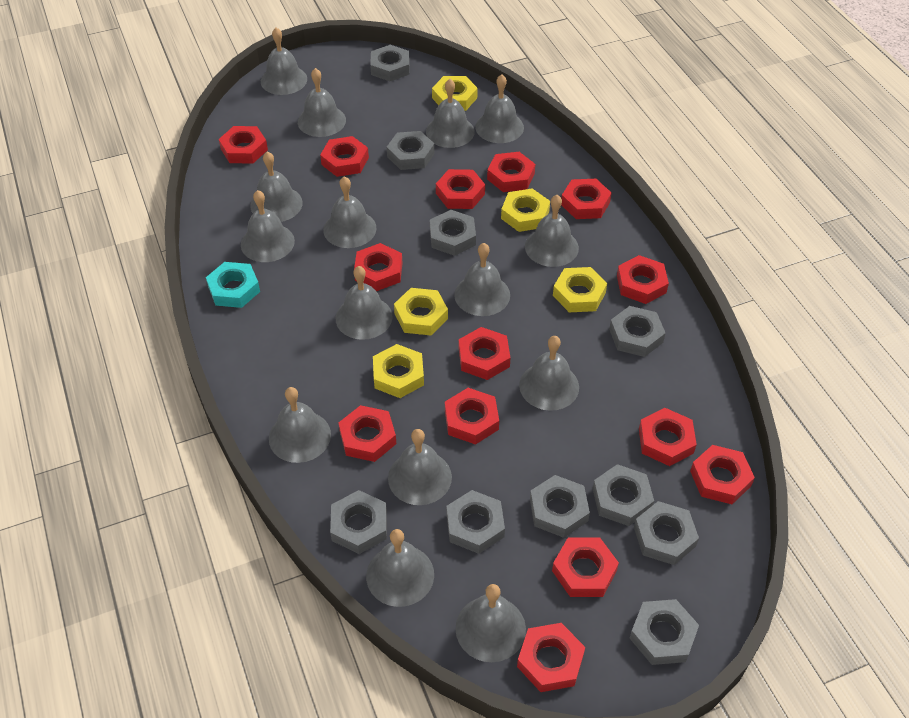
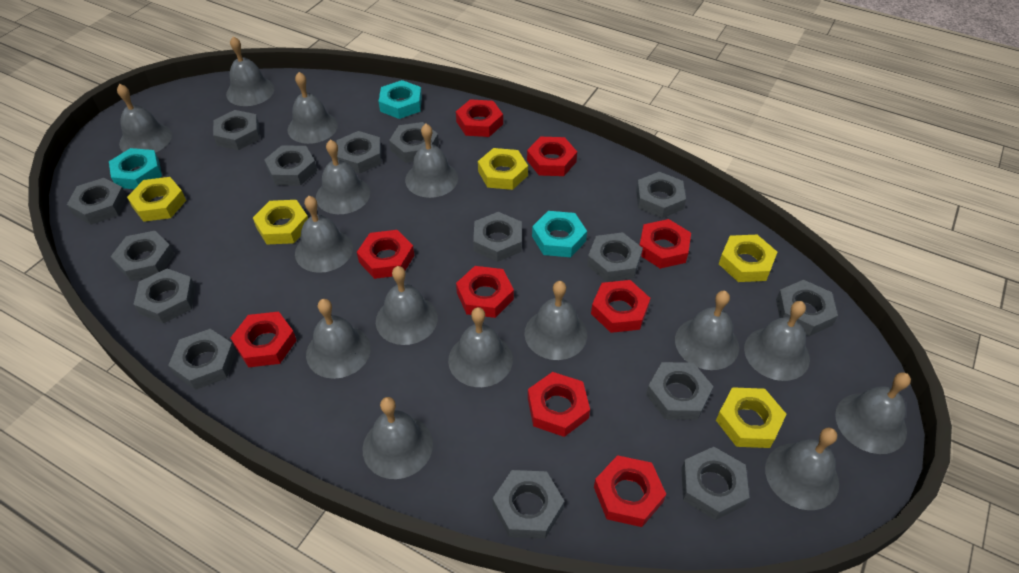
grey nut: [330,490,387,554] [370,45,410,81] [387,131,435,170] [430,210,476,256] [447,490,505,554] [530,475,590,538] [593,464,654,526] [609,306,666,357] [630,599,699,665] [634,501,699,565] = 10 -> [67,178,127,225] [111,231,175,281] [133,268,196,323] [168,329,236,390] [213,110,260,150] [264,145,317,186] [336,131,381,174] [389,122,439,163] [473,212,522,262] [493,470,564,538] [587,232,643,282] [636,172,686,218] [646,362,714,420] [681,447,749,520] [776,280,838,336] = 15
red nut: [219,126,268,164] [320,136,369,177] [338,405,396,462] [354,243,402,291] [436,169,485,209] [445,388,499,445] [459,327,511,380] [487,152,535,192] [517,623,585,692] [552,538,619,597] [561,179,612,219] [617,255,669,304] [639,408,697,466] [690,445,755,504] = 14 -> [230,312,297,367] [357,230,415,279] [456,99,503,137] [456,266,514,318] [527,137,577,176] [528,372,590,437] [591,280,651,333] [594,455,666,527] [640,219,691,269] = 9
turquoise nut: [206,262,260,308] = 1 -> [109,148,162,189] [379,80,422,119] [532,211,587,257] = 3

